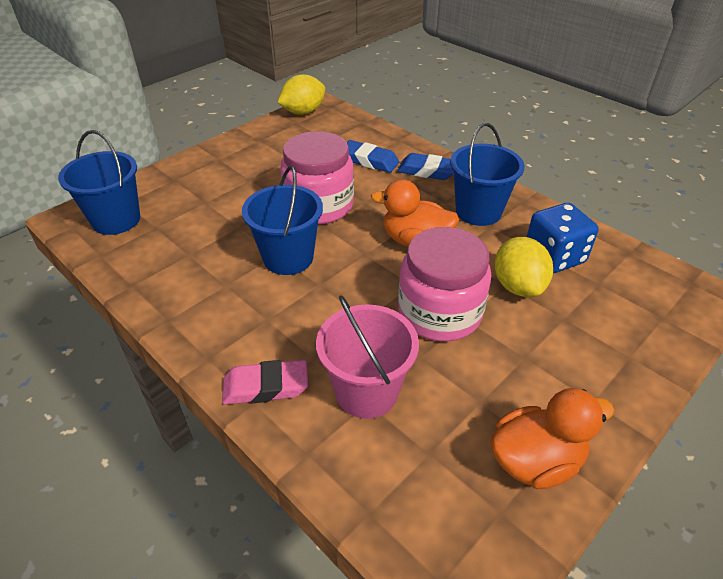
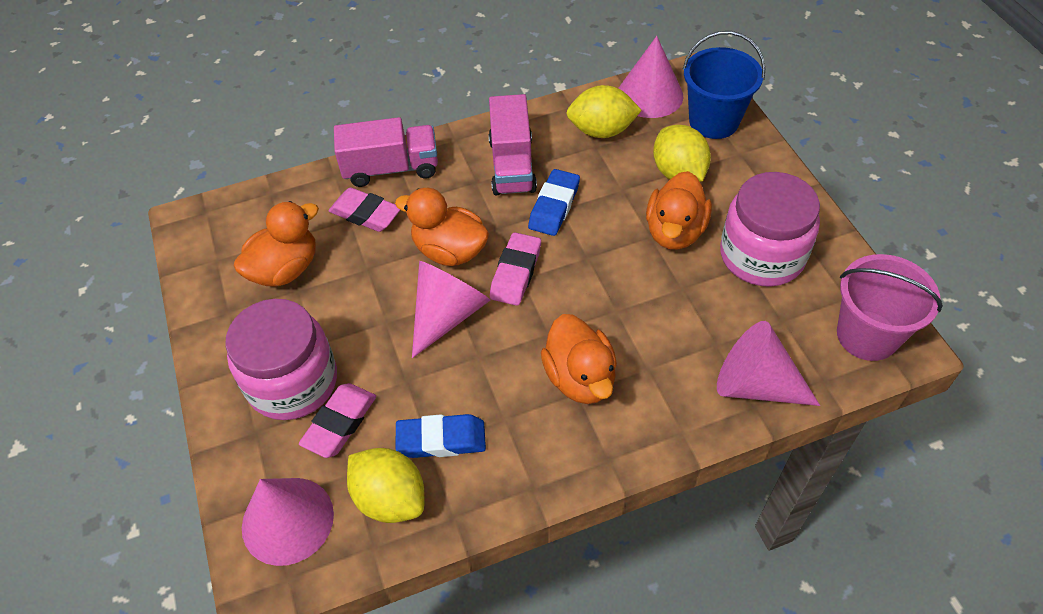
blue bucket: [58,130,140,235] [242,166,323,275] [450,123,525,226] = 3 -> [682,31,765,139] = 1
blue dice: [527,203,599,273] = 1 -> none = 0
orange duck: [371,179,459,247] [490,388,615,489] = 2 -> [234,201,319,286] [395,188,489,266] [541,314,617,404] [646,171,712,249] = 4
pink cone: none = 0 -> [242,478,334,566] [412,261,490,358] [618,36,683,118] [717,321,820,406] = 4
pink eraser: [222,360,308,405] = 1 -> [299,383,376,458] [329,187,400,232] [490,232,541,306] = 3
pink truck: none = 0 -> [334,117,438,187] [488,94,537,195] = 2
yellow lemon: [278,74,325,115] [495,237,553,297] = 2 -> [347,448,425,523] [566,85,642,138] [653,125,711,182] = 3

